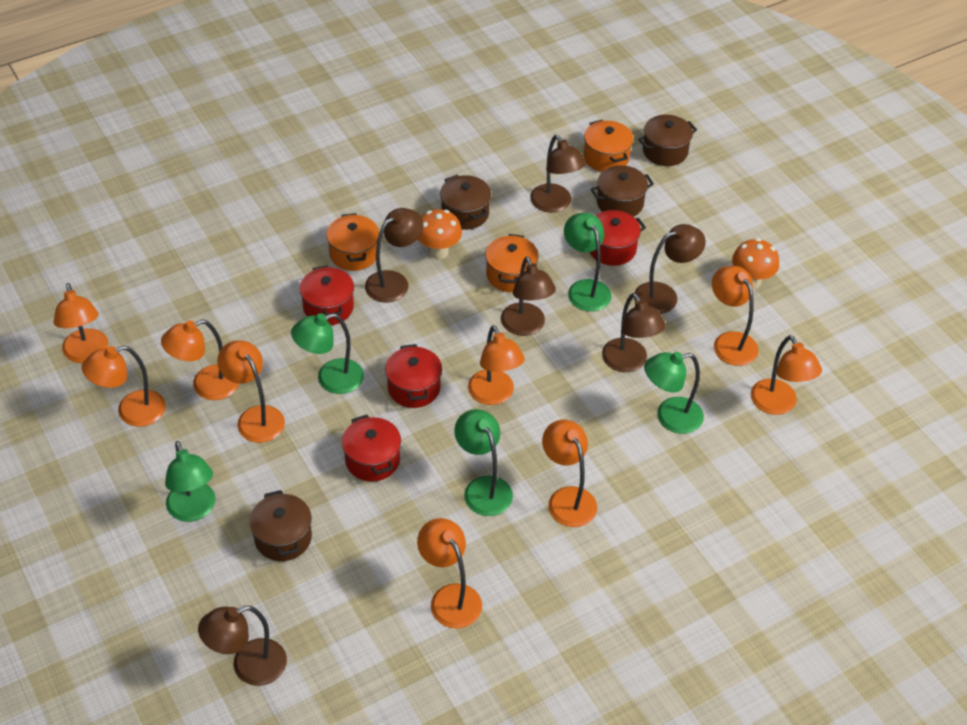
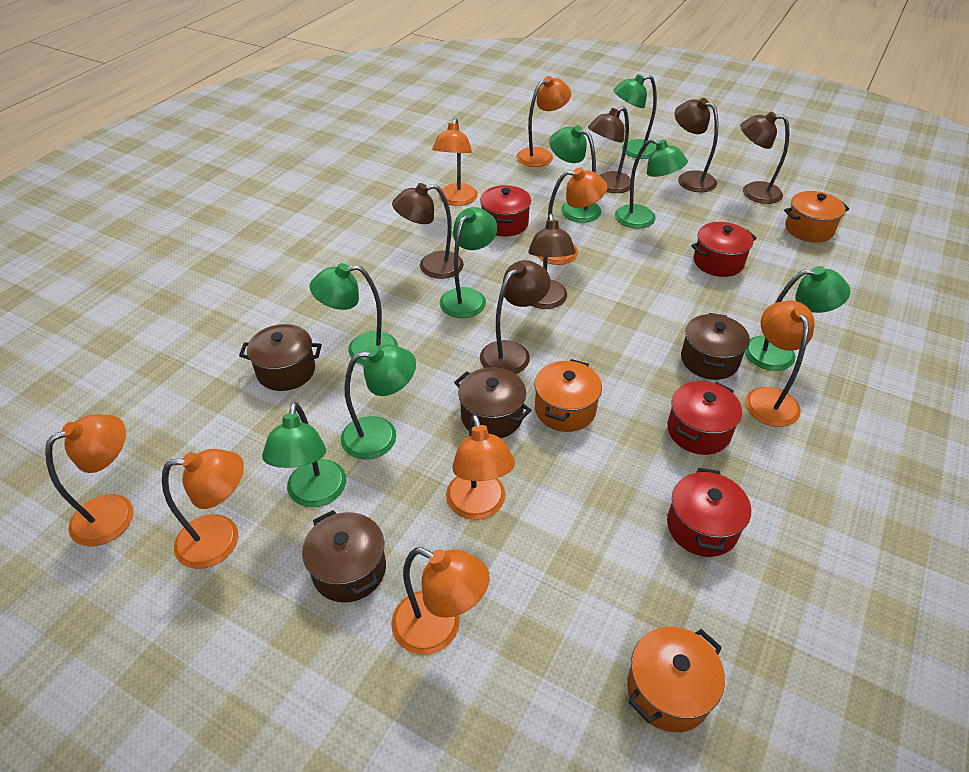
green lamp: [165,441,215,522] [291,313,364,394] [454,409,513,516] [564,213,612,312] [644,352,704,434] = 5 -> [262,402,346,507] [310,263,398,365] [341,344,416,459] [440,207,497,318] [549,125,601,223] [613,74,657,159] [615,138,688,228] [745,266,850,371] = 8
orange lamp: [53,283,108,363] [82,345,166,427] [161,319,239,400] [217,340,285,443] [417,518,482,629] [468,325,525,405] [542,420,597,527] [712,266,759,366] [751,335,822,415] = 9 -> [45,414,133,546] [162,449,244,569] [391,547,490,655] [432,118,478,206] [446,414,515,520] [516,76,571,167] [537,167,608,265] [745,301,815,427] = 8
orange mushroom: [418,209,462,259] [732,238,779,289] = 2 -> none = 0

